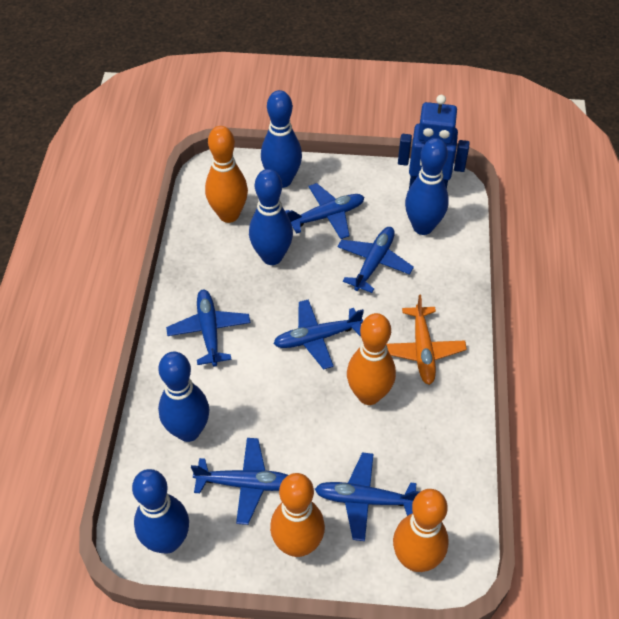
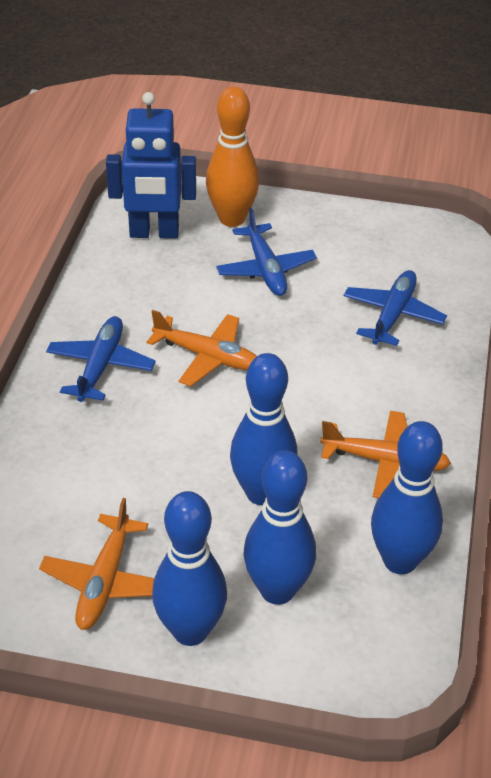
blue bowling pin: [132,469,189,553] [158,352,209,442] [249,169,293,265] [261,90,302,188] [405,138,449,235] = 5 -> [152,491,227,646] [230,353,298,505] [243,451,316,605] [371,421,443,574] = 4
blue plane: [166,290,250,367] [191,438,288,525] [273,299,364,370] [285,183,364,239] [315,452,419,541] [337,227,414,293] = 6 -> [46,316,156,402] [216,207,317,296] [343,270,447,346] = 3
orange bowling pin: [205,126,248,223] [270,473,325,557] [347,313,396,405] [393,489,449,572] = 4 -> [206,86,259,227] = 1
orange plane: [386,295,467,385] = 1 -> [39,498,154,630] [147,310,257,386] [320,411,451,498] = 3

